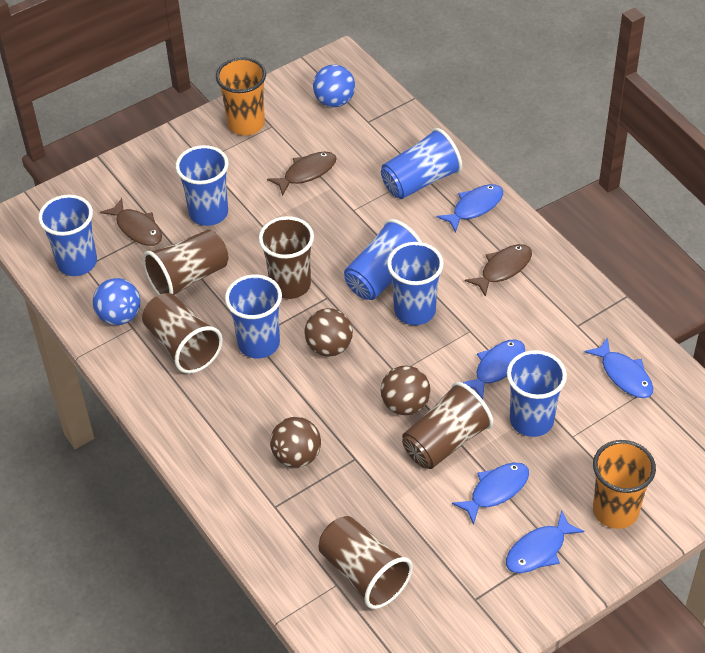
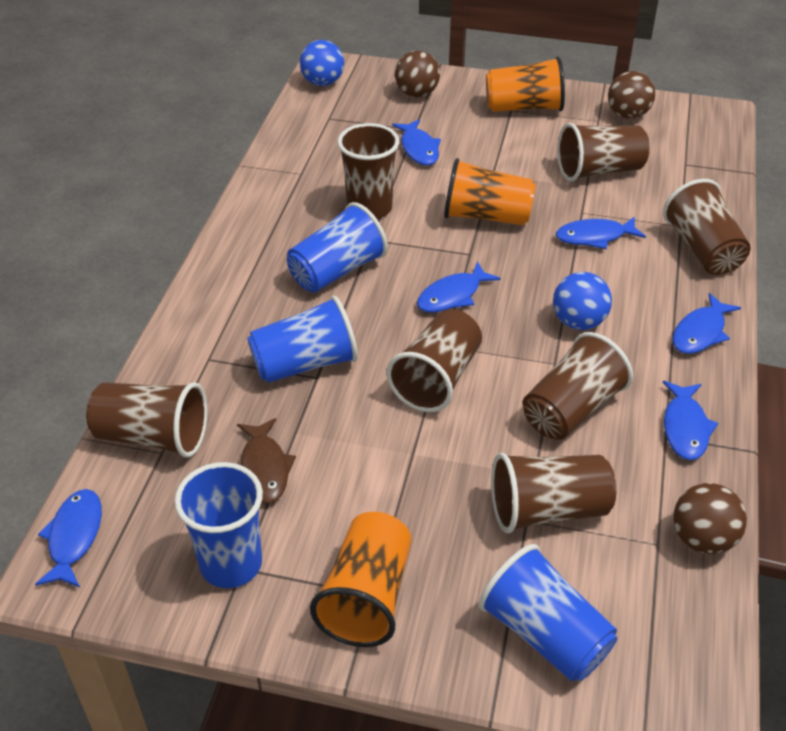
blue cup: [38,195,97,276] [176,145,229,226] [225,274,282,359] [344,219,422,300] [381,128,462,199] [387,242,444,325] [507,350,567,437] = 7 -> [174,462,263,588] [247,296,358,383] [287,202,388,292] [479,544,617,682] = 4
blue fish: [437,184,503,233] [452,463,529,525] [462,339,525,399] [506,510,584,573] [584,337,653,398] = 5 -> [35,489,102,587] [392,119,441,165] [417,261,501,313] [556,217,646,249] [663,381,718,460] [673,293,741,354] = 6
brown cup: [142,293,223,374] [143,230,228,295] [259,216,314,299] [318,516,413,609] [402,382,493,469] = 5 -> [86,382,207,458] [337,123,399,219] [386,309,482,412] [491,453,616,533] [523,332,633,440] [557,123,650,182] [663,179,751,275] = 7
brown fish: [100,198,162,246] [267,151,337,196] [465,244,532,297] = 3 -> [237,418,296,504] = 1
orange cup: [216,57,266,135] [593,440,656,529] = 2 -> [310,512,412,647] [444,158,536,226] [486,56,565,112] = 3

